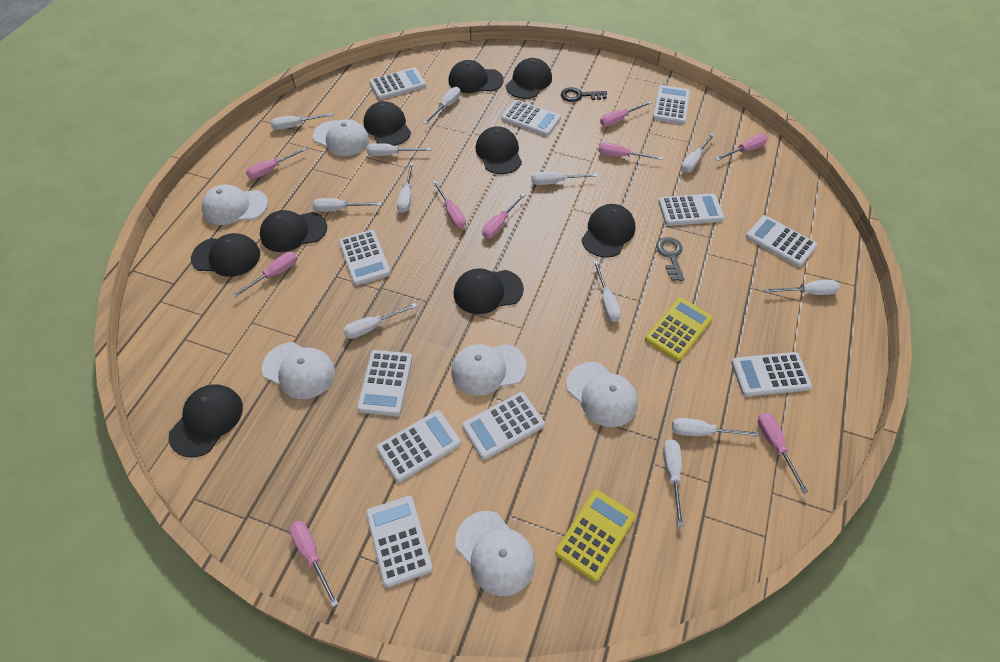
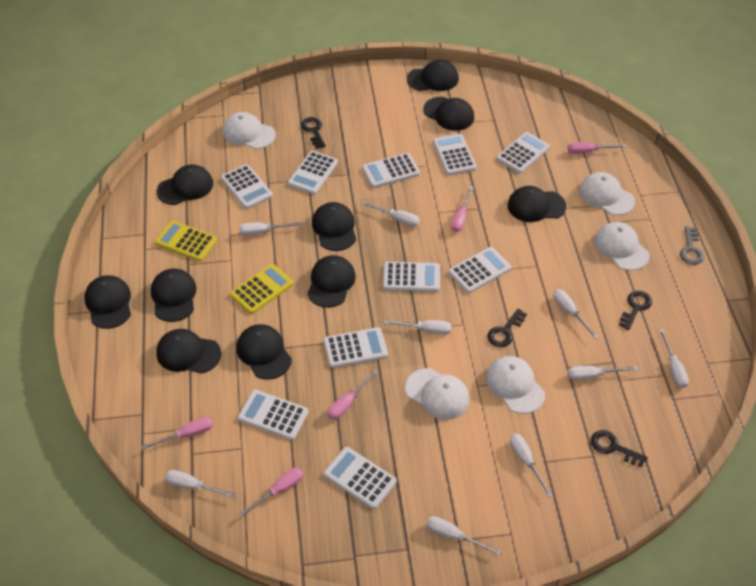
black cap: [169,384,243,457] [191,233,260,277] [260,210,327,252] [364,101,411,146] [449,60,504,93] [454,268,524,314] [475,126,522,174] [506,58,552,99] [581,204,635,258] = 9 -> [84,275,131,329] [151,269,196,322] [156,164,213,205] [156,329,221,374] [236,324,292,380] [307,255,356,308] [312,202,356,251] [407,60,459,91] [423,97,474,131] [508,186,566,222] = 10
black key: [561,87,607,102] = 1 -> [301,117,326,149] [487,309,527,347] [591,430,648,467] [619,291,652,330] = 4
pink screwdriver: [232,252,297,298] [246,147,307,179] [289,521,338,607] [433,181,466,228] [482,193,525,238] [598,142,663,160] [600,101,652,127] [715,134,768,161] [758,413,808,494] = 9 -> [141,417,213,450] [238,467,303,517] [327,369,378,420] [451,186,473,232] [568,142,627,154] = 5
white calculator: [339,230,391,286] [357,350,413,416] [366,496,433,587] [370,67,426,100] [376,410,461,482] [462,392,545,460] [501,100,561,136] [653,85,690,124] [658,193,724,226] [731,352,812,397] [746,215,818,267] = 11 -> [221,164,273,209] [238,389,309,440] [288,151,338,195] [323,447,397,509] [324,327,388,368] [362,153,420,188] [383,262,440,292] [433,134,477,175] [448,247,511,293] [496,132,550,174] = 10
white cap: [202,185,268,225] [262,342,335,399] [313,119,369,156] [451,344,527,396] [455,511,535,596] [566,362,638,427] = 6 -> [223,112,276,149] [405,368,470,420] [486,356,545,414] [579,172,635,215] [595,222,650,271] = 5
white screwdriver: [270,113,333,130] [312,198,381,212] [343,303,417,339] [367,143,431,156] [397,163,414,213] [424,87,461,124] [531,172,597,185] [593,261,621,322] [663,439,684,527] [672,418,759,437] [681,133,715,172] [765,280,840,295] = 12 -> [165,470,237,498] [239,222,302,236] [362,201,420,227] [384,320,451,335] [426,516,501,555] [510,434,553,497] [553,289,598,339] [568,366,638,381] [660,329,689,388] = 9

